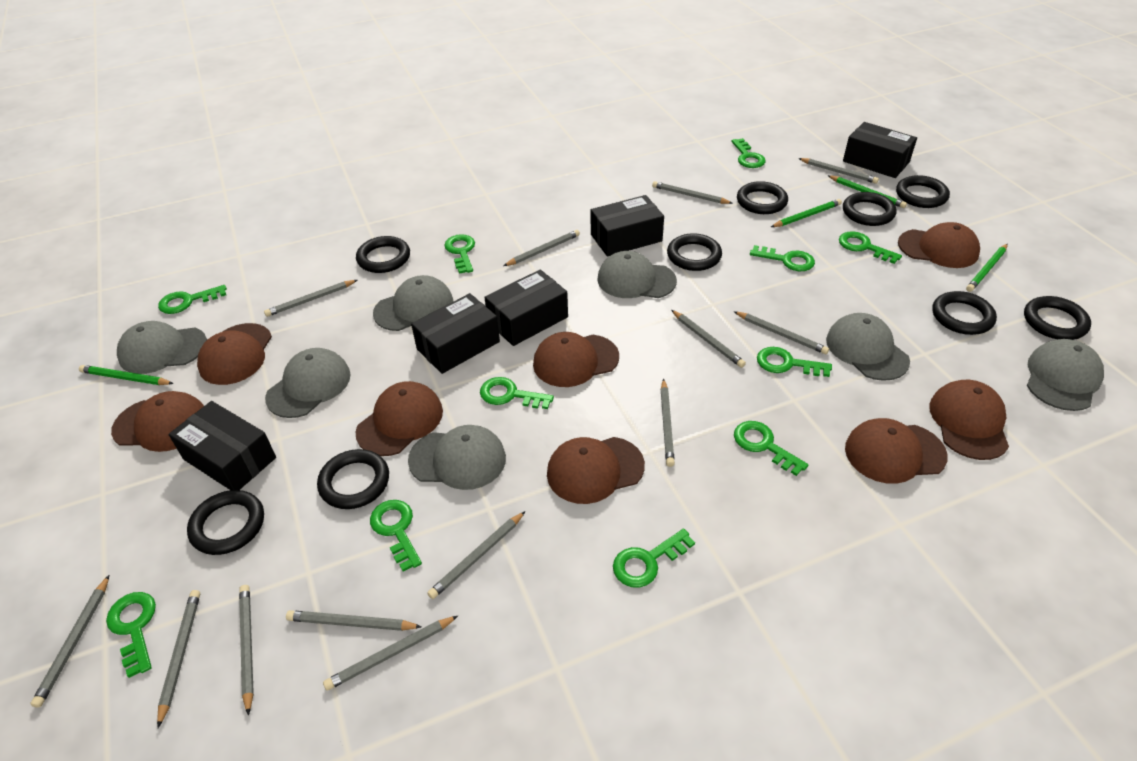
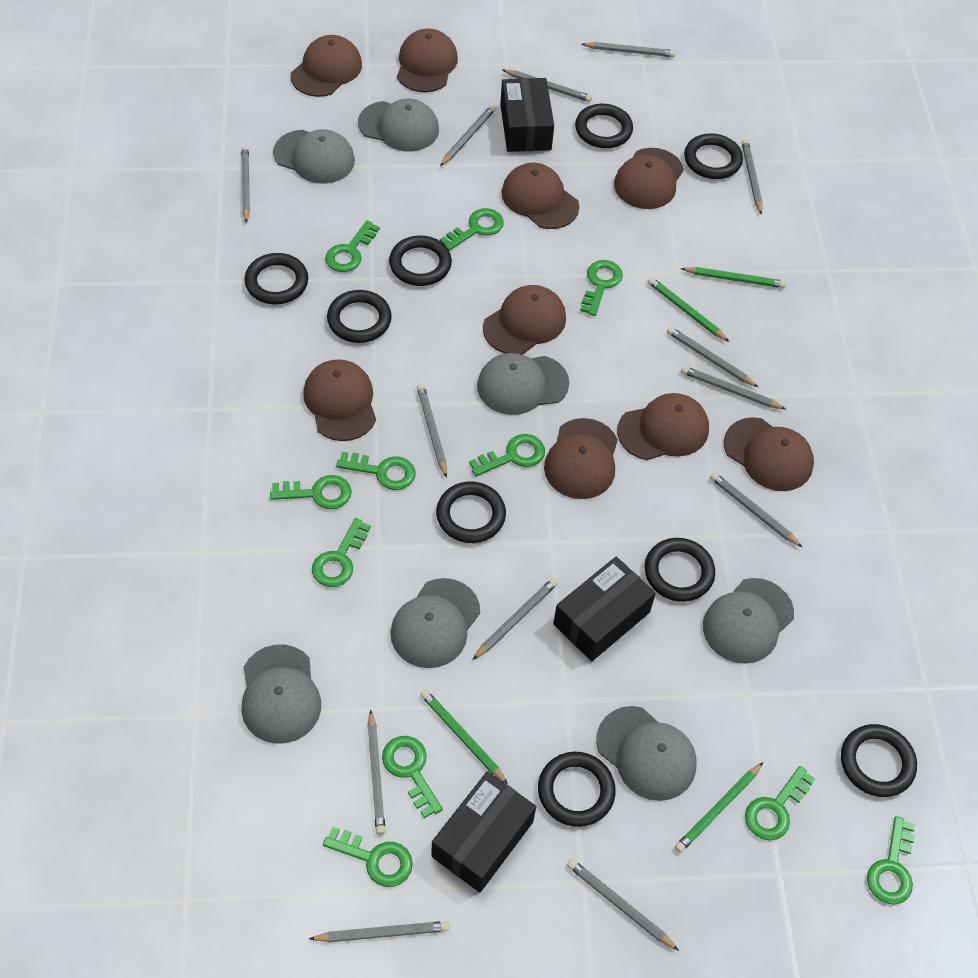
black box: [169,401,276,490] [411,293,500,374] [484,270,568,346] [591,195,664,256] [843,122,917,178] = 5 -> [431,771,536,892] [500,78,554,152] [553,557,656,661] = 3
brown cap: [111,391,204,452] [197,323,272,385] [356,381,443,456] [533,332,619,387] [547,437,645,504] [845,418,948,484] [898,222,980,268] [929,380,1009,460] = 8 -> [291,35,362,97] [303,359,376,441] [397,28,458,92] [483,285,566,355] [502,163,579,229] [544,418,618,499] [614,148,684,209] [617,393,709,460] [724,417,814,491] = 9

